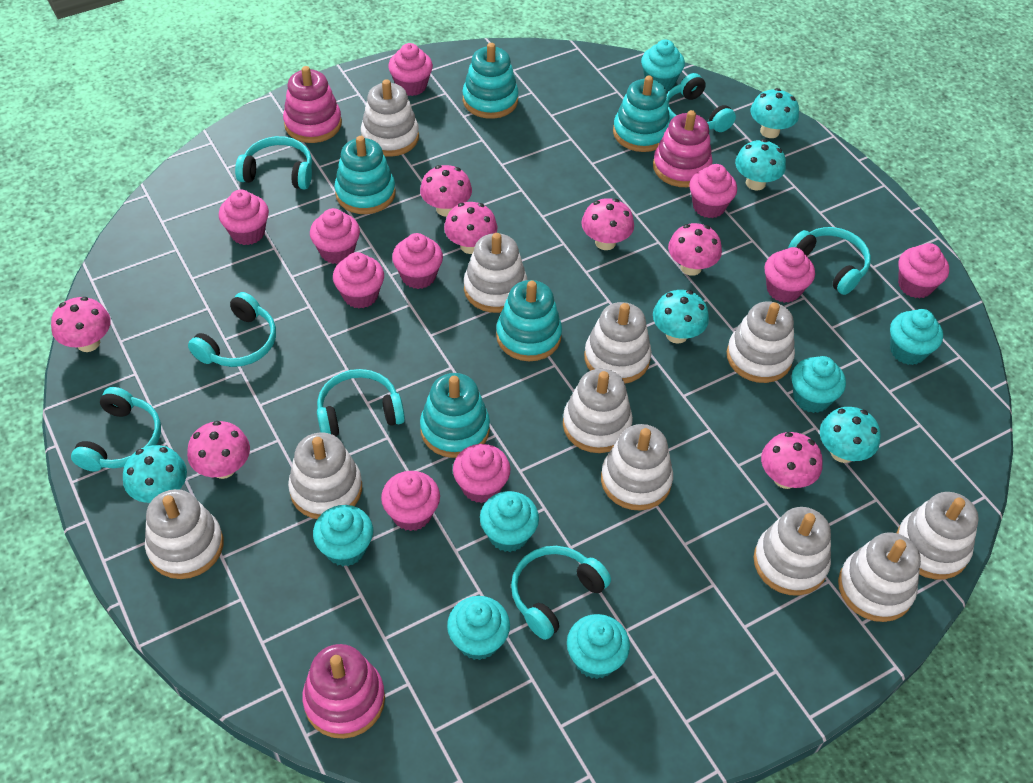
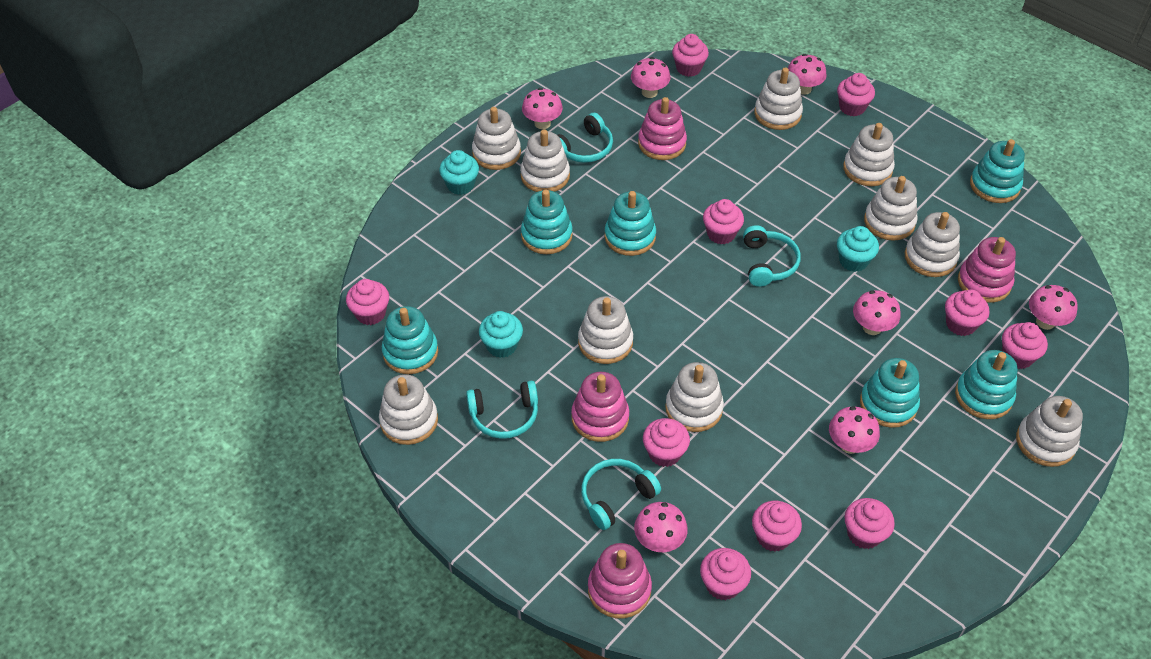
pink stacking toy: [283,66,342,143] [302,644,385,739] [653,110,713,187] = 3 -> [571,372,629,442] [588,543,652,618] [638,97,687,160] [958,237,1016,303] = 4
turquoise cupcake: [313,505,373,566] [447,596,510,660] [480,491,539,552] [567,614,630,679] [641,40,685,91] [791,356,846,413] [890,309,943,365] = 7 -> [439,150,479,195] [479,311,523,358] [837,226,879,272] = 3
turquoise headphones: [71,387,161,472] [188,292,276,367] [235,136,312,190] [317,369,405,436] [511,546,611,640] [666,73,736,132] [788,227,871,295] = 7 -> [466,381,538,439] [558,113,613,163] [581,459,661,530] [743,225,801,287] = 4
turquoise mushroom: [123,445,187,503] [653,290,709,344] [735,139,786,191] [750,88,799,138] [820,407,881,463] = 5 -> none = 0
turquoise stacking toy: [334,136,396,214] [420,373,490,458] [463,43,519,119] [496,280,562,361] [613,76,670,152] = 5 -> [382,306,438,374] [521,189,573,254] [604,191,656,256] [860,358,920,428] [955,350,1018,419] [970,139,1025,203] = 6
white stacking toy: [145,489,223,579] [288,433,362,519] [361,79,419,157] [464,233,527,313] [563,369,633,453] [584,302,652,384] [601,424,673,510] [727,301,795,383] [754,507,831,596] [838,532,921,622] [897,492,979,580] = 11 -> [379,374,438,445] [472,107,521,170] [520,129,570,192] [578,296,633,364] [665,362,724,432] [754,68,803,130] [843,123,895,186] [864,176,918,241] [905,212,960,277] [1016,396,1083,467] = 10

